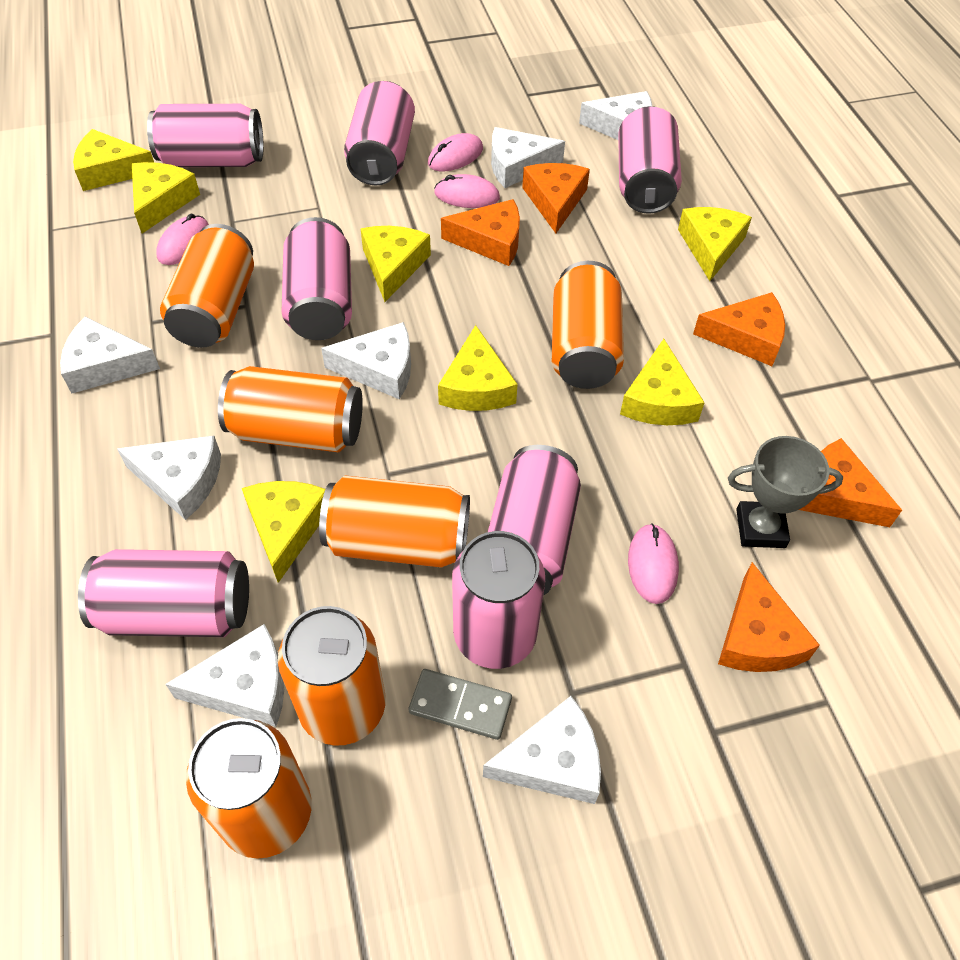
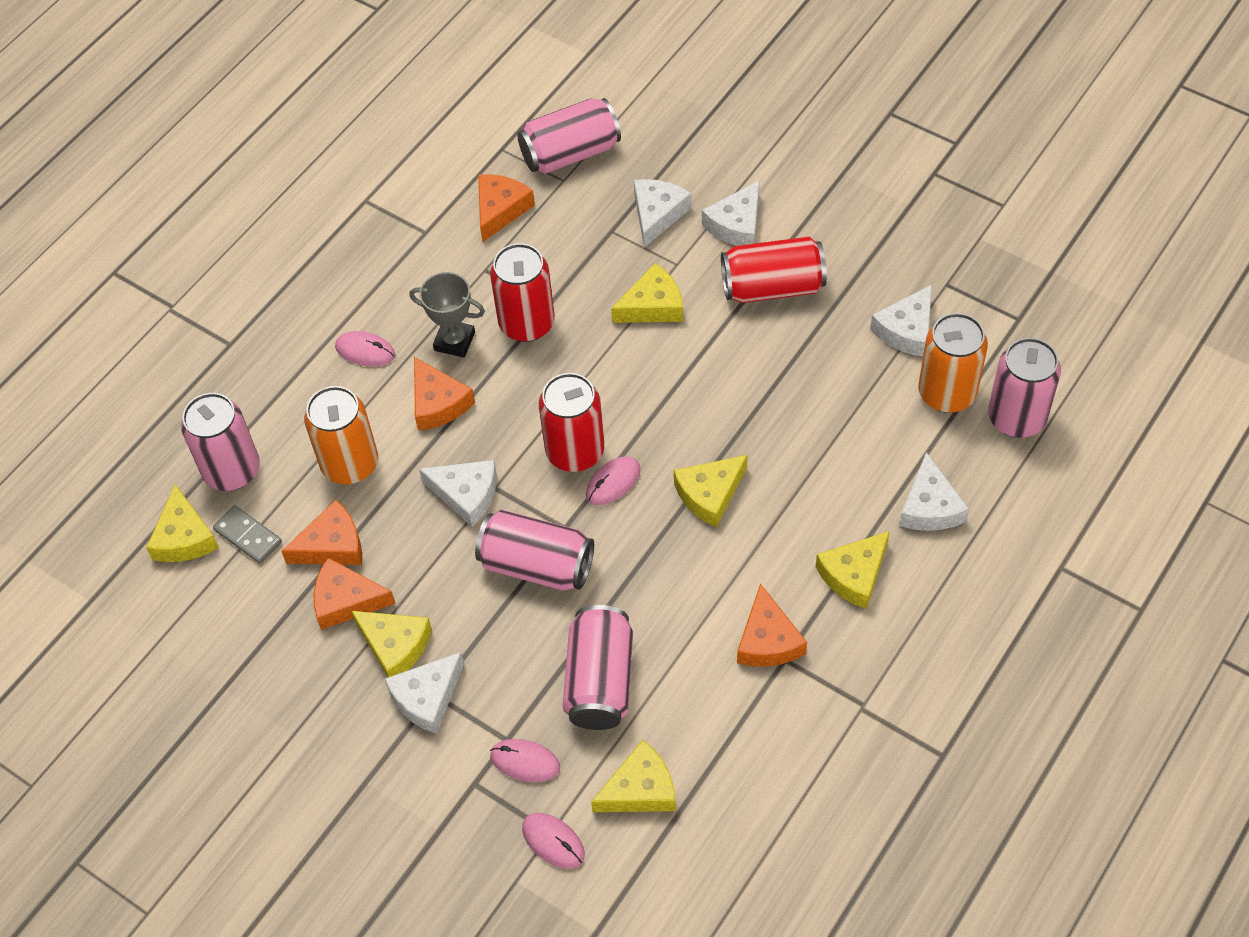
orange can: [160,224,254,348] [186,718,312,859] [218,366,363,452] [278,606,386,746] [319,476,470,568] [552,261,624,389] = 6 -> [304,386,378,485] [918,313,988,413] = 2
pink can: [78,549,249,637] [147,104,264,167] [282,217,352,340] [344,81,415,186] [452,531,545,669] [488,445,581,595] [618,106,682,214] = 7 -> [181,393,260,491] [475,510,594,591] [517,98,621,174] [563,605,633,730] [988,338,1061,438] = 5
red can: none = 0 -> [490,243,555,342] [539,373,604,472] [721,237,827,303] = 3
white cheese: [60,317,160,393] [117,436,221,520] [165,624,284,727] [321,322,411,399] [483,696,601,804] [491,127,565,188] [579,91,652,140] = 7 -> [385,652,464,734] [419,460,497,527] [634,179,692,248] [702,181,759,246] [870,285,932,356] [899,452,969,531] = 6
yellow cheese: [73,129,154,191] [132,162,200,233] [242,481,325,583] [361,226,431,302] [438,325,518,411] [620,339,705,425] [678,207,752,281] = 7 -> [146,484,219,562] [351,611,432,677] [591,740,676,812] [611,263,683,323] [674,455,747,527] [816,531,890,609] = 6

